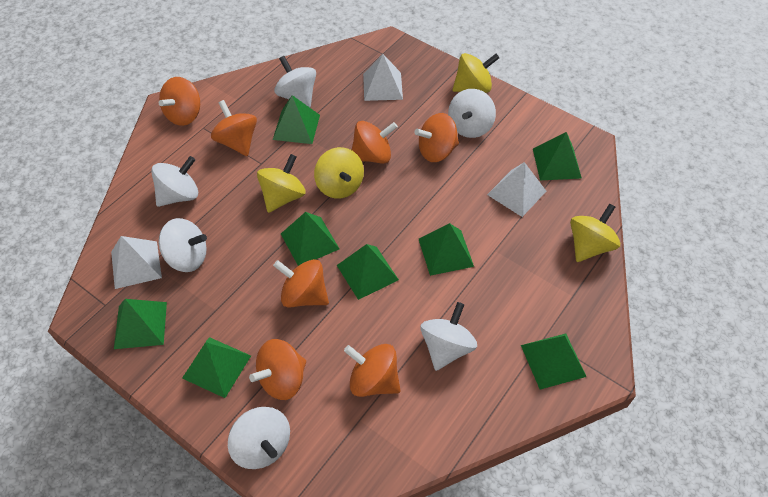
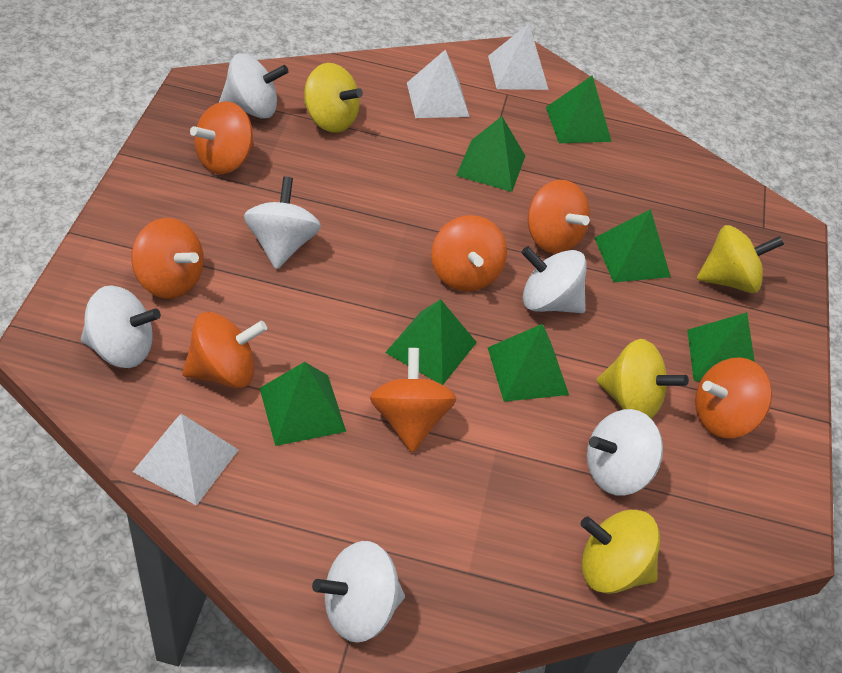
green pyramid: [114,299,167,349] [182,337,251,398] [273,95,320,144] [281,212,339,266] [337,244,399,300] [419,223,474,276] [521,333,587,390] [533,132,582,180] = 8 -> [260,362,346,446] [385,299,477,385] [456,116,525,192] [488,324,569,402] [546,75,612,143] [595,209,671,283] [687,312,755,382] = 7

